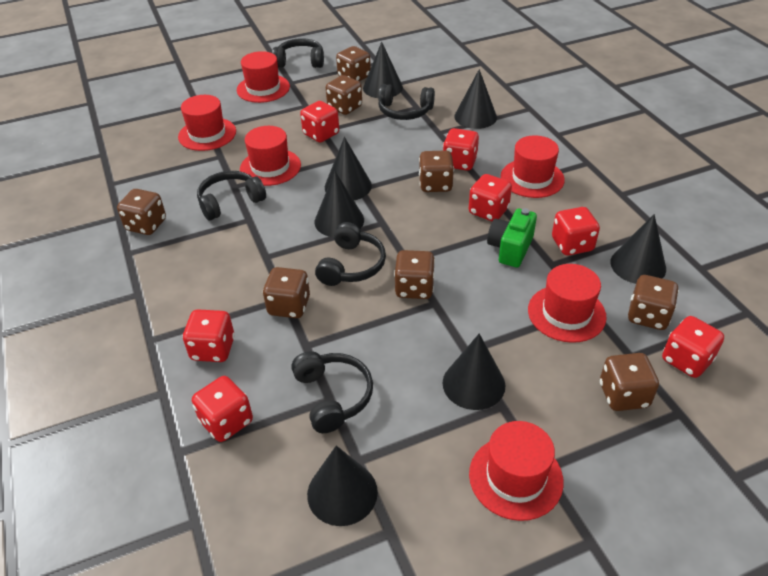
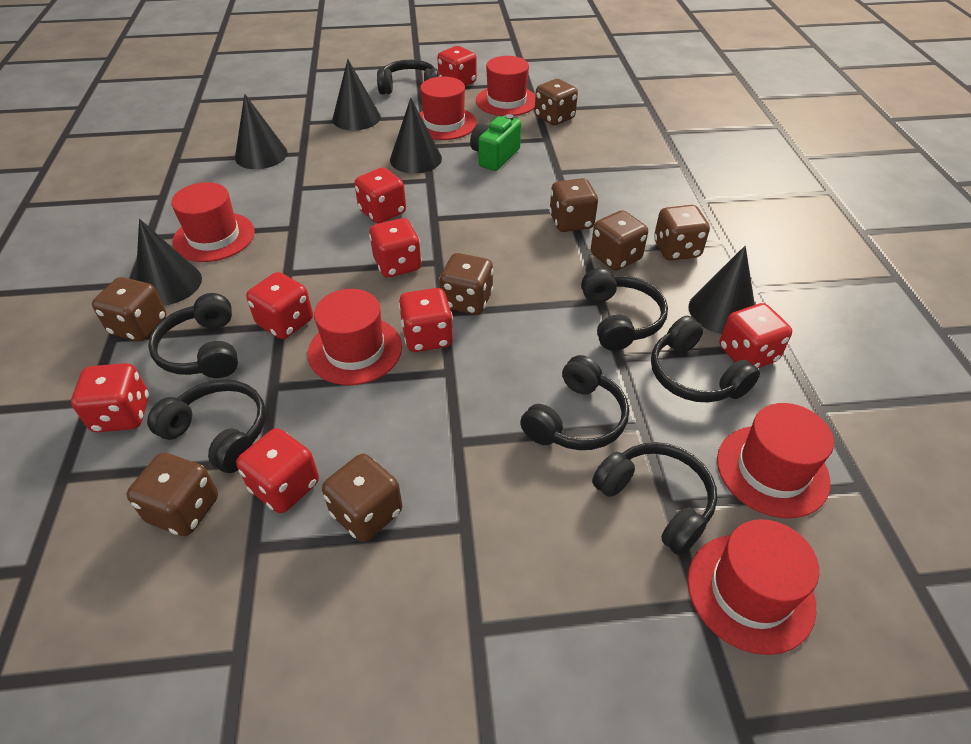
black cone: [307,446,378,526] [314,171,364,237] [325,137,372,200] [363,41,403,98] [443,334,505,410] [454,69,497,129] [610,214,666,284] = 7 -> [136,219,202,306] [235,94,288,169] [332,59,381,131] [390,98,442,174] [689,246,755,334] = 5
black headphones: [197,171,266,220] [272,38,324,68] [291,351,373,433] [315,222,386,286] [378,84,435,120] = 5 -> [147,379,266,473] [148,293,238,378] [377,60,438,94] [520,355,629,450] [581,268,668,351] [592,442,717,555] [651,316,760,403] = 7
red dice: [183,309,235,362] [192,376,253,442] [300,101,339,142] [443,128,479,171] [469,174,512,221] [552,207,600,256] [662,316,724,378] = 7 -> [71,363,149,432] [236,428,319,513] [246,272,313,339] [354,168,406,223] [369,218,422,277] [399,288,453,352] [437,46,477,86] [720,303,792,368] = 8

